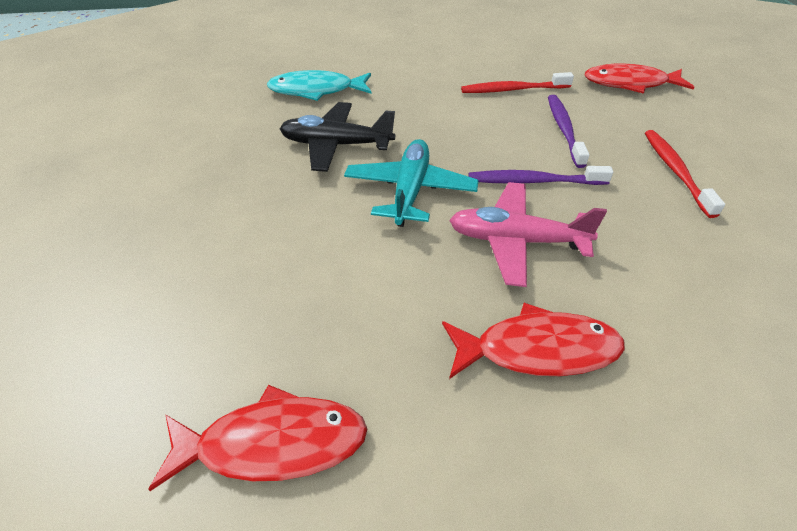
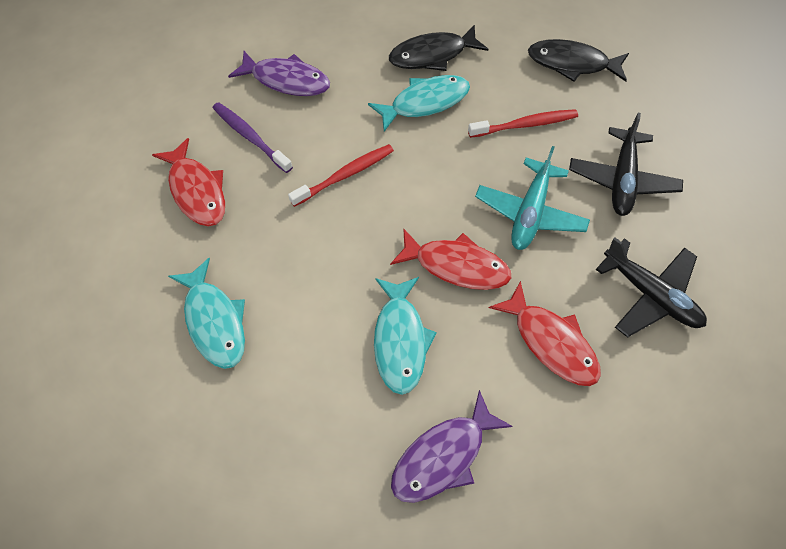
black fish: none = 0 -> [389,24,488,71] [528,39,629,82] = 2
black plane: [280,102,395,172] = 1 -> [569,113,683,216] [596,237,707,338] = 2
pink plane: [449,182,607,287] = 1 -> none = 0
purple fish: none = 0 -> [228,51,330,96] [391,390,513,503] = 2
purple toothbrush: [469,166,613,185] [548,95,589,168] = 2 -> [213,102,293,173] = 1
turquoise fish: [267,70,372,101] = 1 -> [168,258,245,369] [368,75,470,132] [374,277,437,395] = 3

